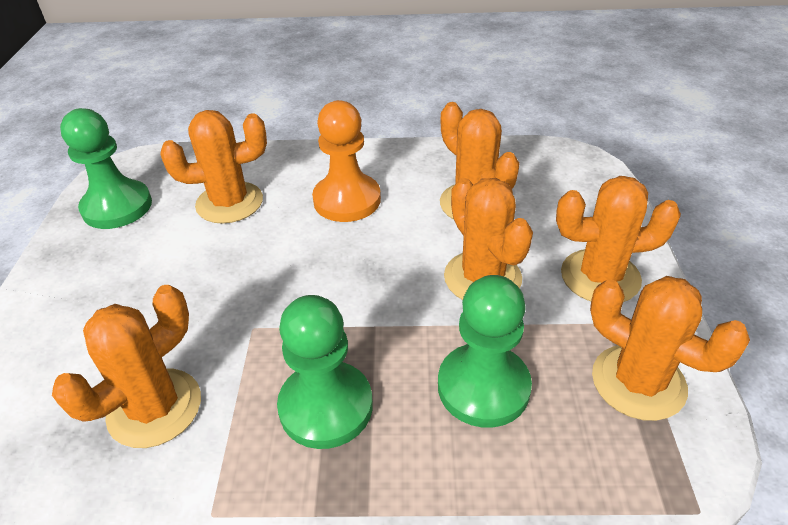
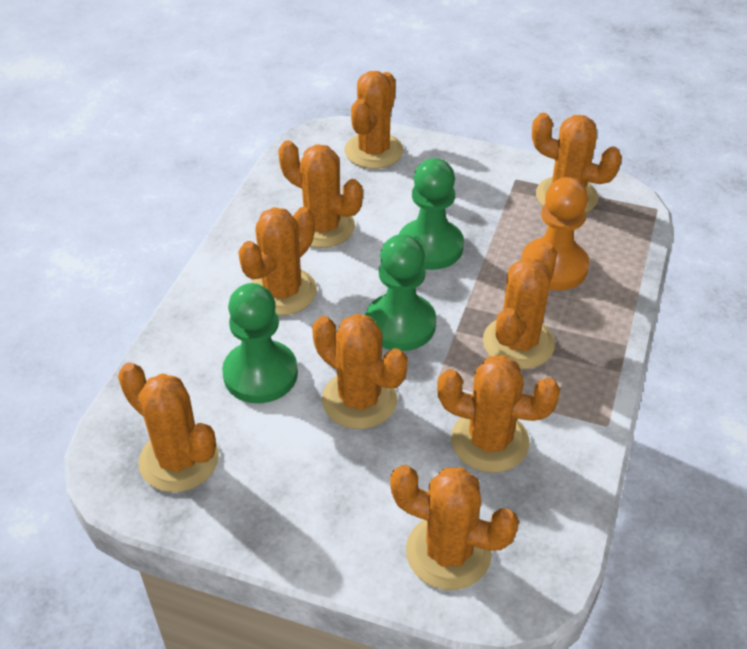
orange cactus: [52,285,201,448] [161,110,267,224] [440,102,520,220] [444,178,533,300] [556,176,681,302] [590,276,750,421] = 6 -> [118,362,219,492] [238,207,317,316] [279,140,363,248] [312,314,408,429] [345,71,403,169] [390,465,519,590] [437,355,560,473] [483,242,557,369] [532,113,622,213] = 9

